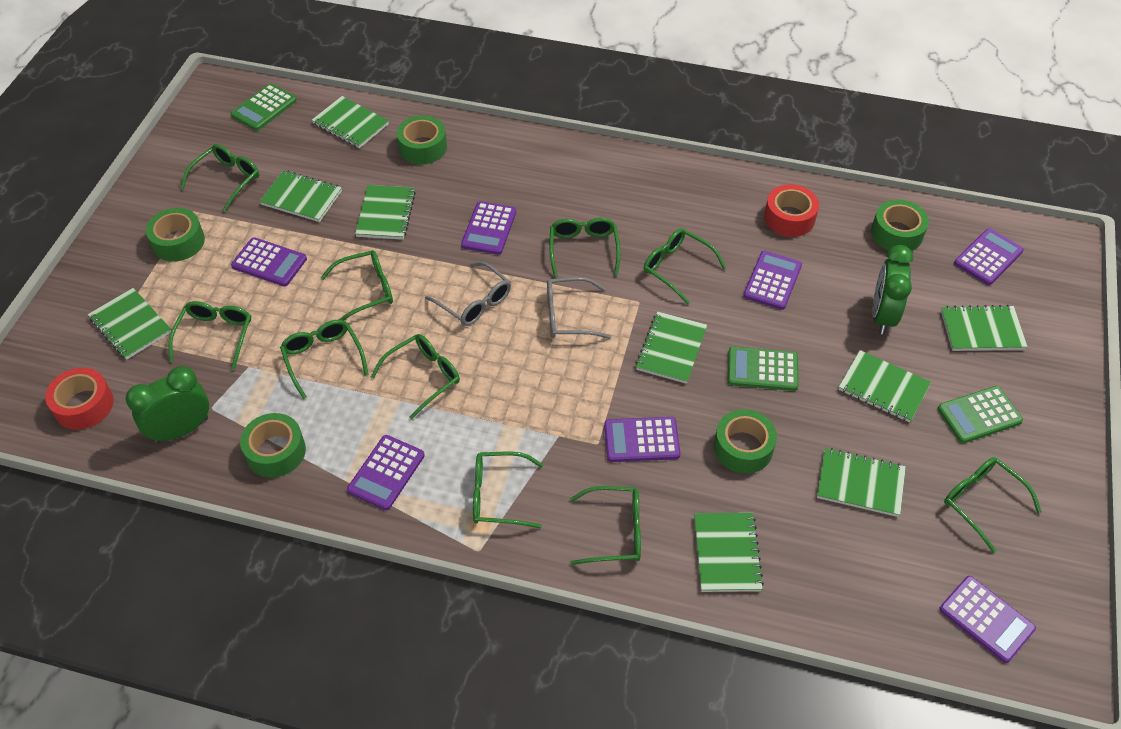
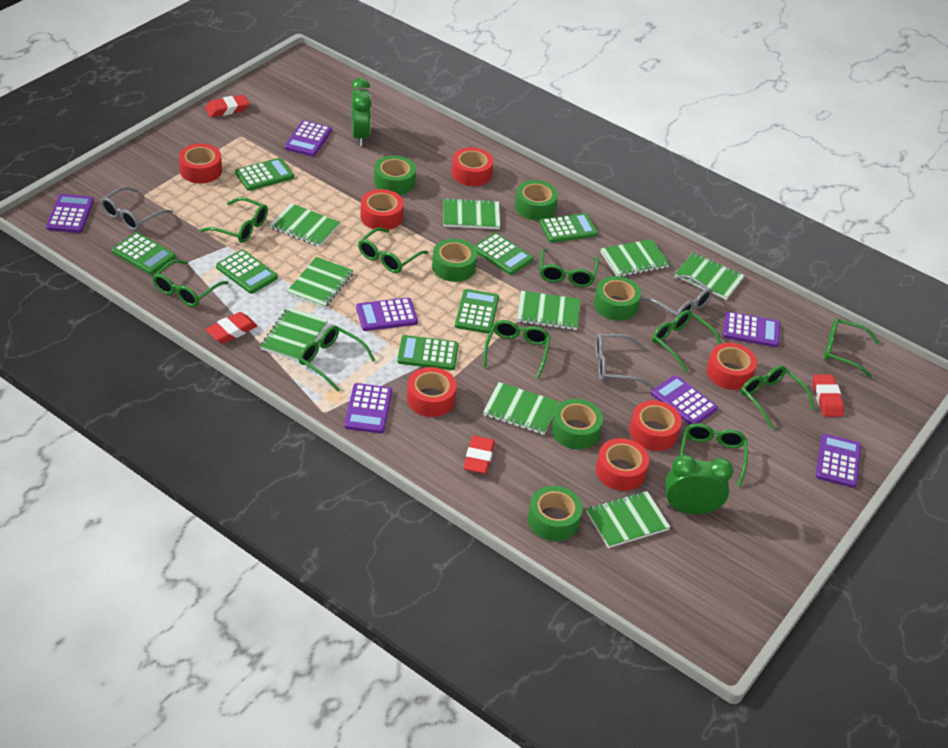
green calculator: [231,84,297,131] [728,346,799,391] [938,386,1023,443] = 3 -> [112,232,176,275] [216,250,278,294] [235,158,294,191] [397,335,459,370] [455,289,499,334] [474,233,533,275] [539,213,598,243] = 7
green tape: [146,208,205,261] [240,413,306,478] [397,115,447,164] [714,409,777,474] [871,199,929,251] = 5 -> [374,155,416,195] [432,239,477,282] [515,180,558,220] [528,486,583,541] [551,399,603,449] [594,276,641,321] = 6
grey glasses: [425,261,511,326] [547,277,611,339] = 2 -> [101,186,173,231] [595,334,651,387] [640,275,712,319] = 3
red eraser: none = 0 -> [205,95,249,117] [205,312,257,344] [464,436,495,474] [813,375,844,417] = 4
red tape: [45,368,114,430] [764,184,819,237] = 2 -> [179,143,222,183] [360,189,404,230] [407,367,457,417] [452,147,493,186] [596,438,649,491] [629,400,682,451] [706,343,757,390] = 7

